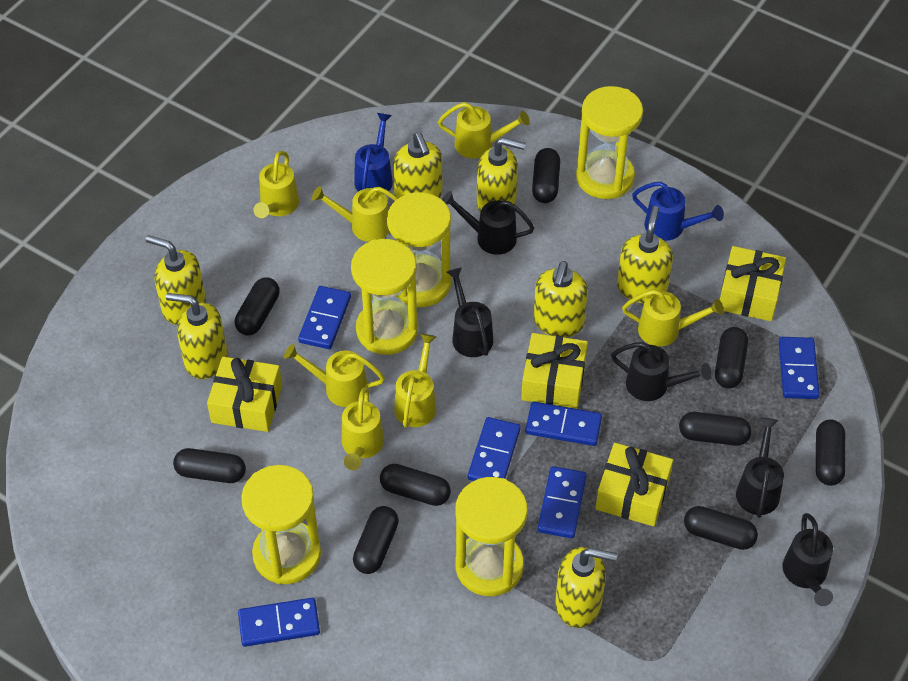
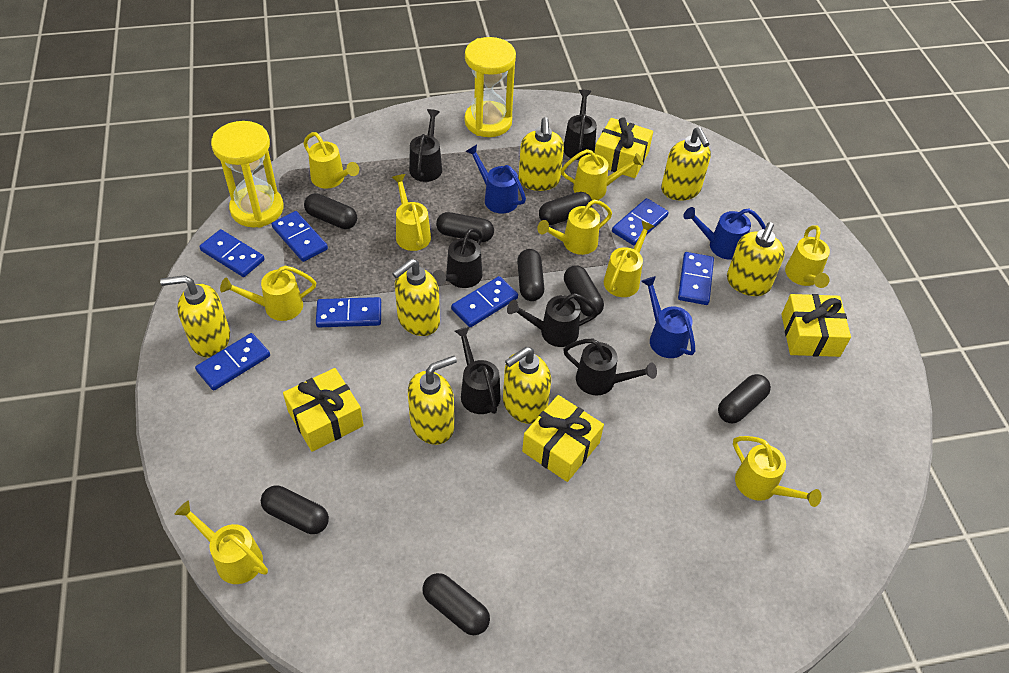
black capsule: [173,448,246,483] [235,277,280,335] [353,506,399,574] [380,464,451,506] [532,148,560,203] [679,412,752,446] [684,506,758,550] [715,327,748,389] [816,420,846,486] = 9 -> [261,485,329,534] [304,193,357,229] [422,573,490,635] [436,212,494,242] [517,249,544,301] [539,192,592,225] [564,265,604,317] [718,374,771,423] = 8
black watering can: [442,191,534,255] [447,267,493,357] [611,342,712,401] [736,418,784,518] [783,513,833,606] = 5 -> [409,109,442,182] [432,228,483,288] [455,327,501,414] [507,293,598,347] [563,339,657,395] [564,90,597,160] = 6
blue domino: [238,598,320,647] [298,286,351,349] [468,417,521,481] [525,401,602,446] [538,466,587,539] [779,337,820,399] = 6 -> [195,333,270,391] [199,229,265,277] [272,211,328,262] [316,297,381,327] [451,276,518,327] [612,198,669,246] [678,252,714,305] = 7
blue watering can: [354,113,393,192] [632,182,724,241] = 2 -> [465,144,526,214] [641,276,695,358] [683,207,766,260] = 3
yellow hourglass: [241,465,321,584] [351,239,418,355] [387,192,451,307] [455,477,528,596] [576,86,643,199] = 5 -> [211,121,283,228] [465,37,516,137] = 2
yellow watering can: [254,151,299,218] [284,344,385,407] [312,186,398,242] [342,387,384,470] [394,334,436,428] [438,102,530,159] [622,290,724,347] = 7 -> [175,500,268,584] [220,266,316,321] [303,132,359,189] [392,174,431,251] [537,200,612,255] [561,149,643,200] [604,221,655,297] [733,436,821,507] [785,225,830,288] = 9

